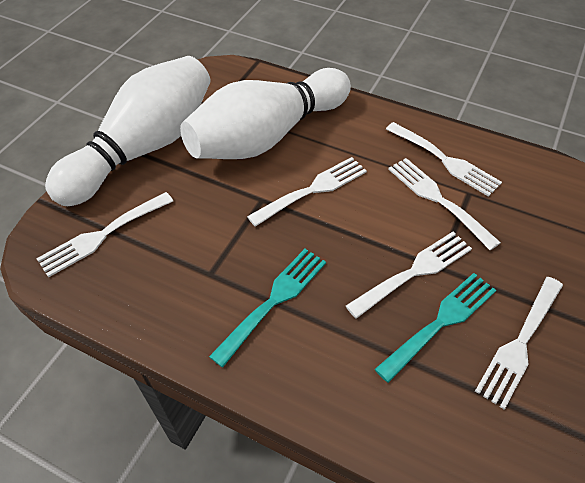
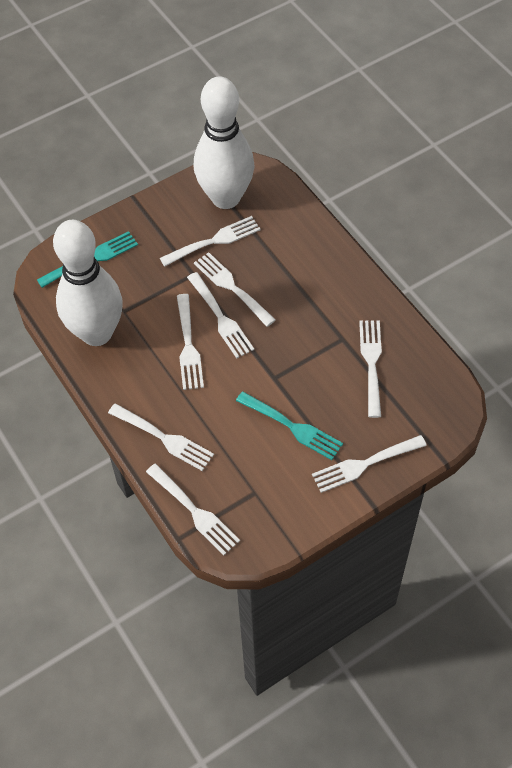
white fork: [36,192,173,278] [247,157,367,227] [346,232,472,319] [386,122,502,197] [388,158,501,250] [475,277,563,409] = 6 -> [108,403,214,471] [146,464,240,555] [160,216,261,267] [177,294,204,390] [187,272,254,359] [194,252,276,327] [312,435,427,493] [359,320,382,418] = 8

